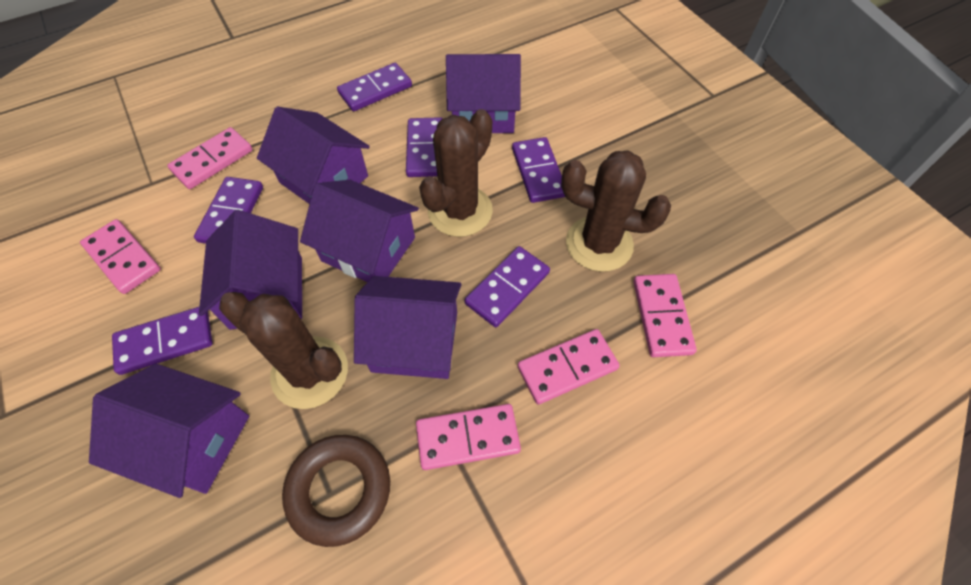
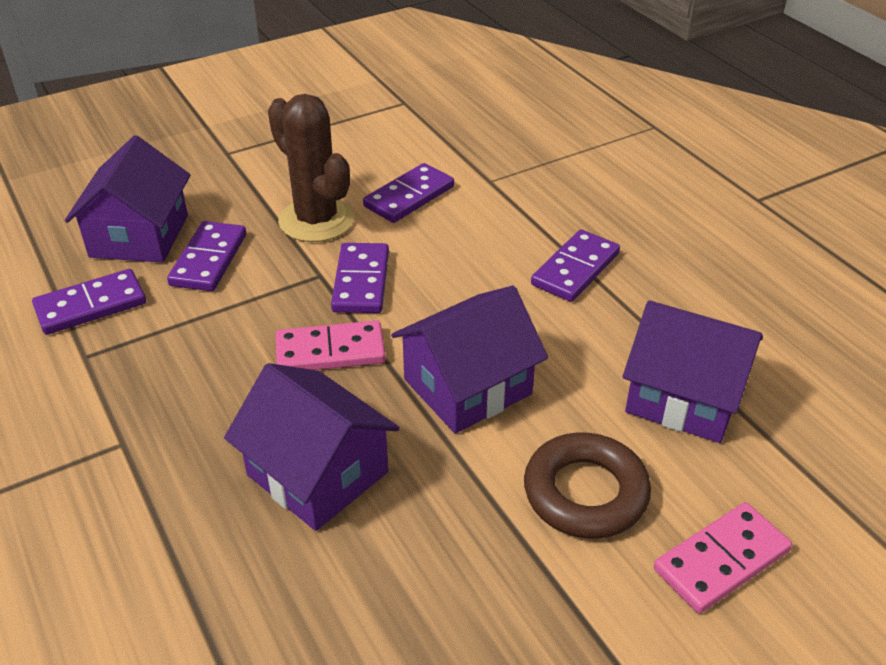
brown cactus: [219,292,348,409] [419,109,493,237] [561,150,671,272] = 3 -> [268,94,354,242] = 1
pink domino: [80,219,161,294] [167,127,253,189] [416,404,521,470] [518,329,620,405] [633,274,697,357] = 5 -> [275,320,386,370] [654,502,792,613] = 2
purple domino: [112,306,213,375] [194,177,263,244] [337,63,412,111] [406,117,443,177] [465,246,550,327] [512,137,565,203] = 6 -> [32,269,146,335] [167,221,246,291] [331,243,389,313] [363,163,454,223] [531,229,620,302] = 5
purple house: [89,364,249,498] [199,210,302,330] [257,107,370,204] [300,180,419,282] [354,276,461,379] [446,54,521,133] = 6 -> [65,135,190,263] [224,363,400,531] [391,286,548,434] [623,300,763,443] = 4

